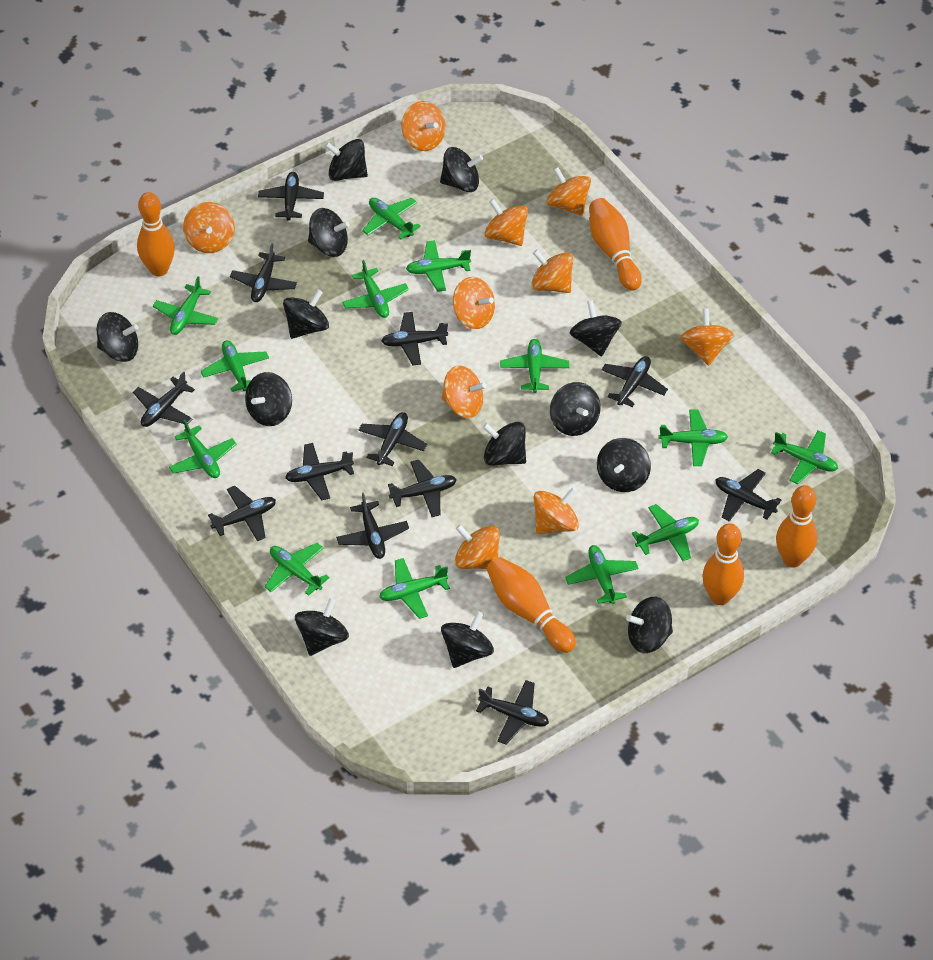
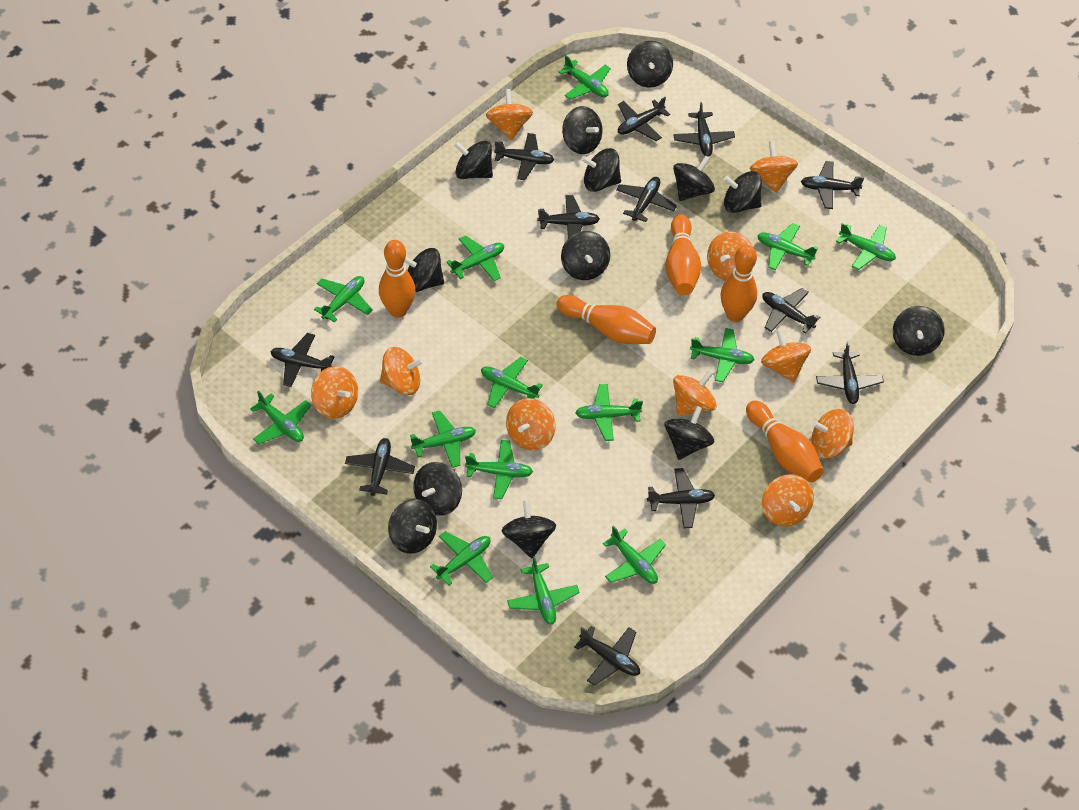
green plane: [153,276,218,335] [169,420,237,478] [201,340,269,392] [264,543,330,596] [342,260,409,318] [362,198,421,240] [379,558,450,619] [406,240,471,292] [500,339,569,393] [565,545,639,604] [632,504,699,561] [659,410,728,466] [771,430,838,484] = 13 -> [250,391,311,445] [314,276,373,323] [410,411,476,468] [430,531,493,586] [446,235,504,281] [465,440,533,499] [481,357,543,408] [507,556,580,625] [559,55,611,100] [575,384,643,441] [603,526,666,584] [690,328,755,382] [757,223,818,270] [836,223,896,270] = 14

